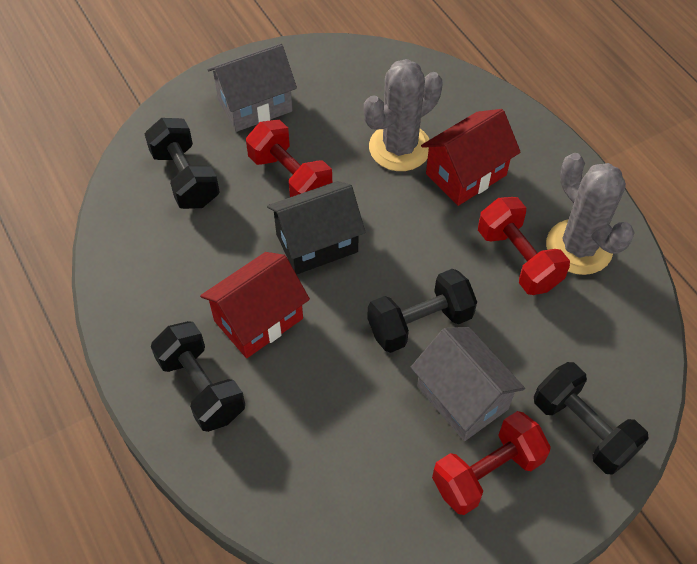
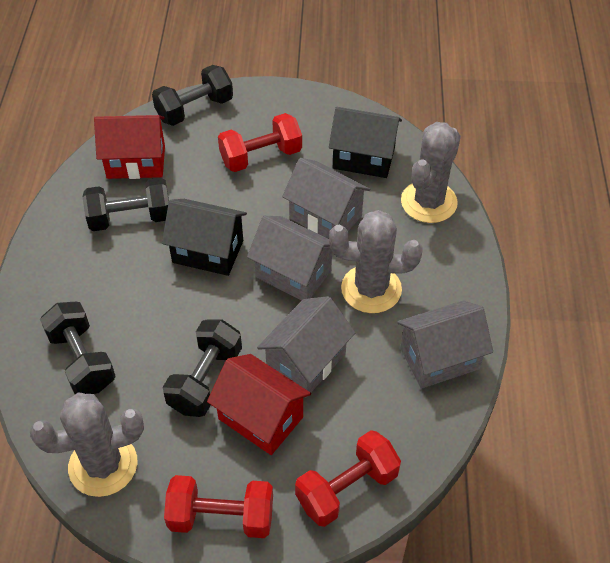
black house: [267,181,366,275] = 1 -> [162,199,247,276] [329,107,402,178] = 2
grey cactus: [364,59,443,171] [546,153,635,275] = 2 -> [30,393,144,497] [329,210,422,313] [401,122,461,223] = 3
grey house: [207,43,297,132] [411,327,525,441] = 2 -> [247,216,332,301] [257,296,355,397] [282,158,370,239] [397,301,493,389] = 4

